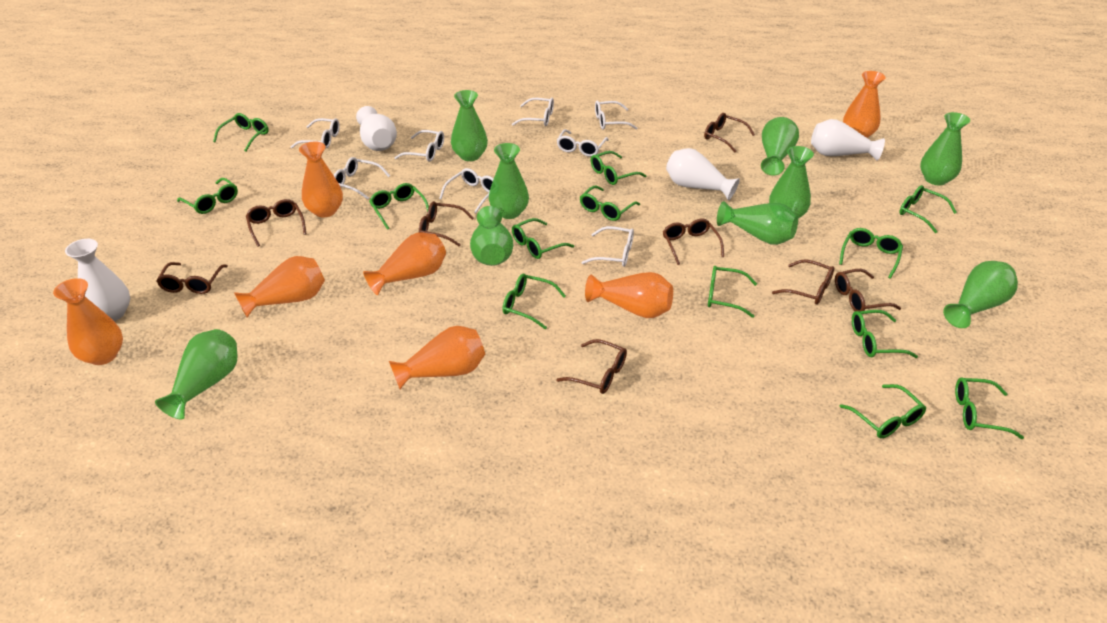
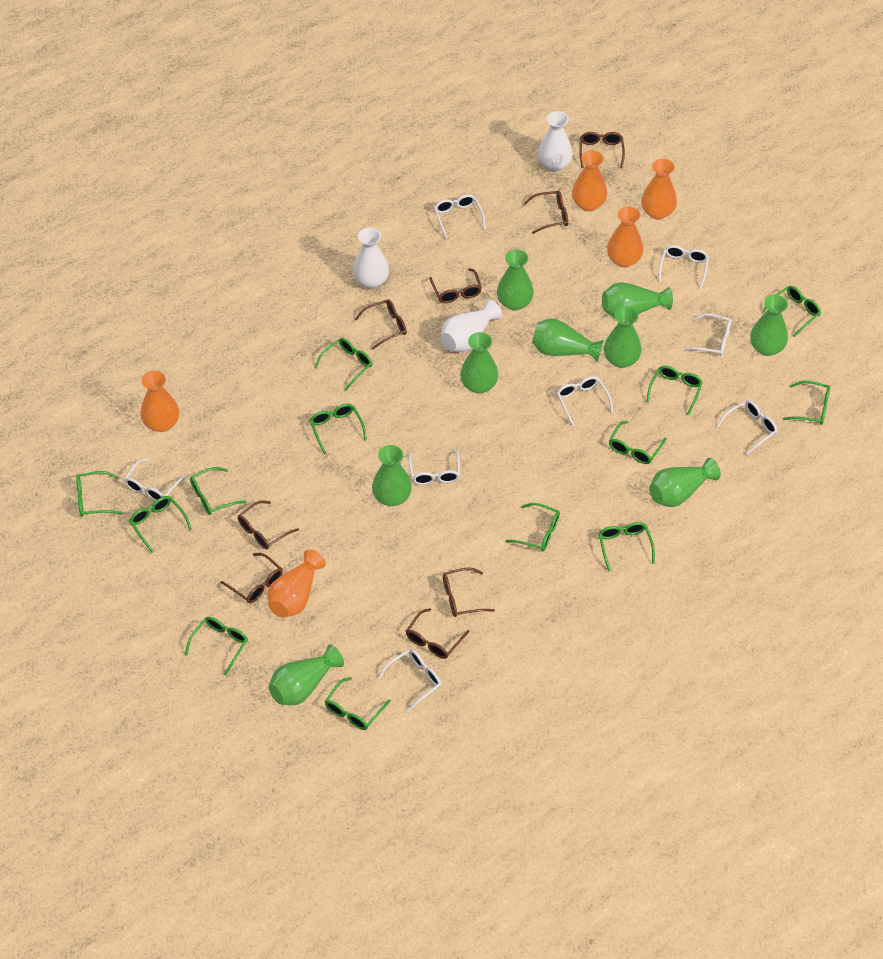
orange vase: [53,278,123,365] [234,256,325,318] [299,141,343,217] [363,232,446,295] [389,326,485,389] [585,272,673,318] [843,71,886,138] = 7 -> [140,371,179,432] [268,550,326,618] [572,150,607,211] [607,206,643,267] [641,159,677,220] = 5
white vase: [65,239,130,321] [356,106,397,151] [666,148,740,201] [811,119,885,161] = 4 -> [353,228,389,289] [440,300,502,352] [538,111,573,172] = 3

